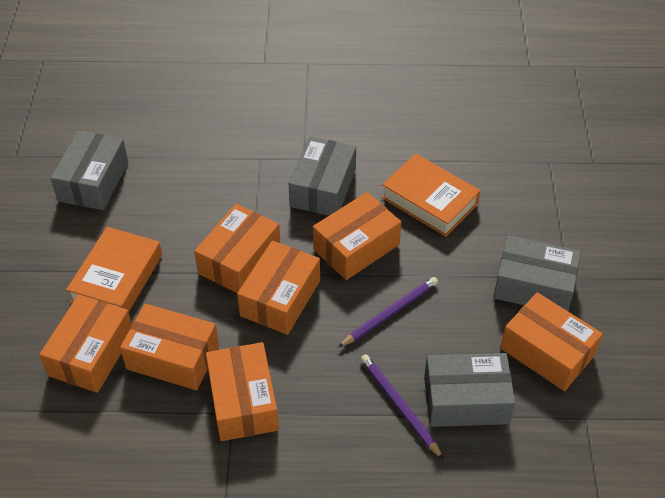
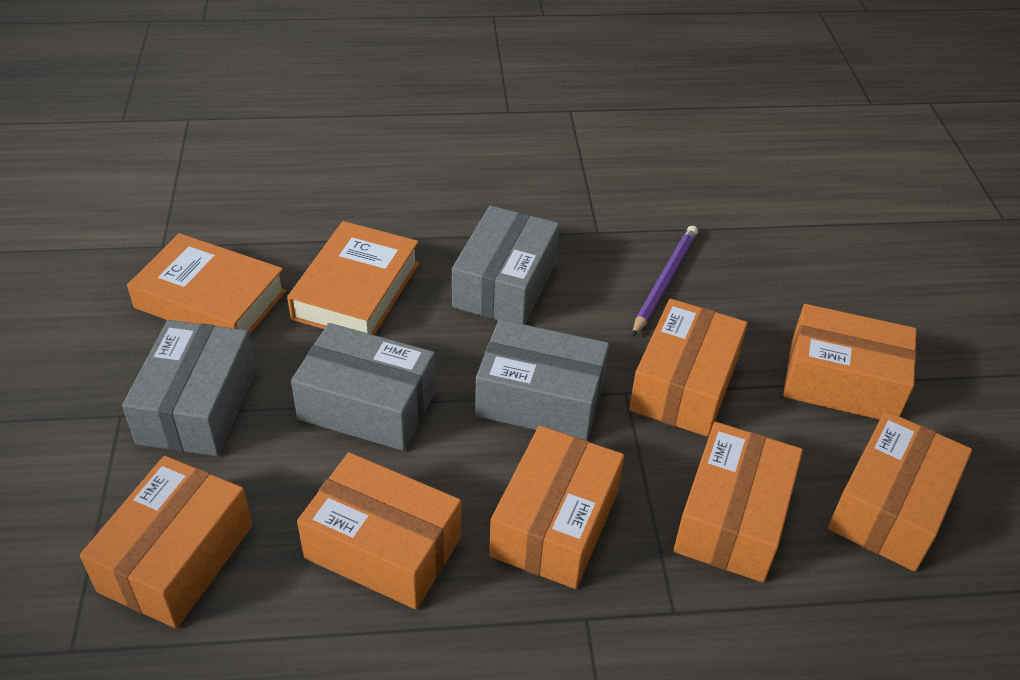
purple pencil: [338,277,438,347] [361,354,444,460] = 2 -> [632,226,698,337] = 1

